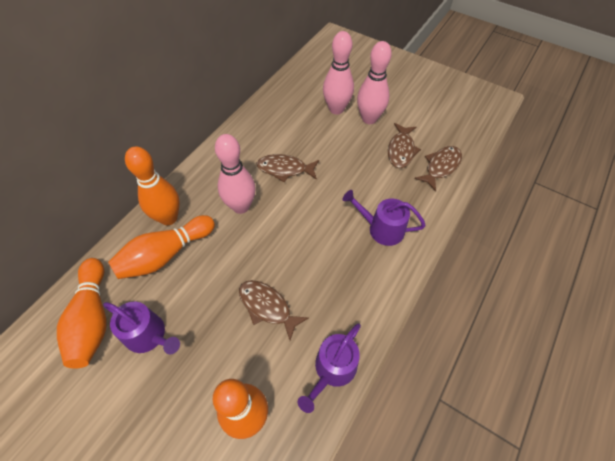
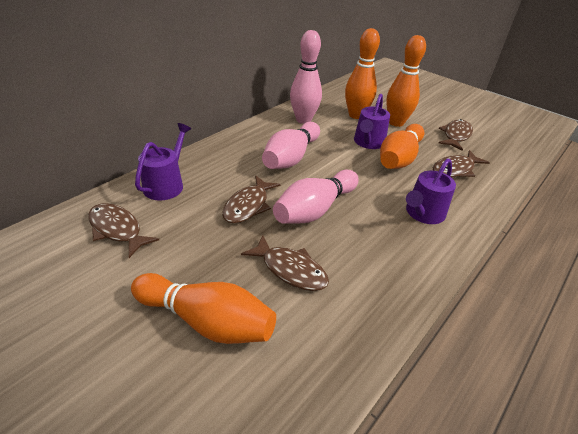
brown fish: [239,280,309,340] [257,154,319,182] [388,123,421,168] [414,146,462,192] = 4 -> [88,203,159,258] [222,175,280,224] [241,235,329,291] [433,150,490,178] [439,119,473,151] = 5

